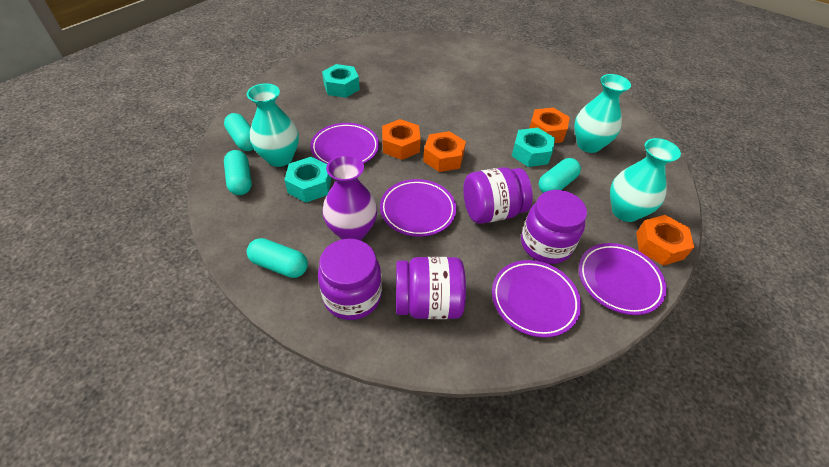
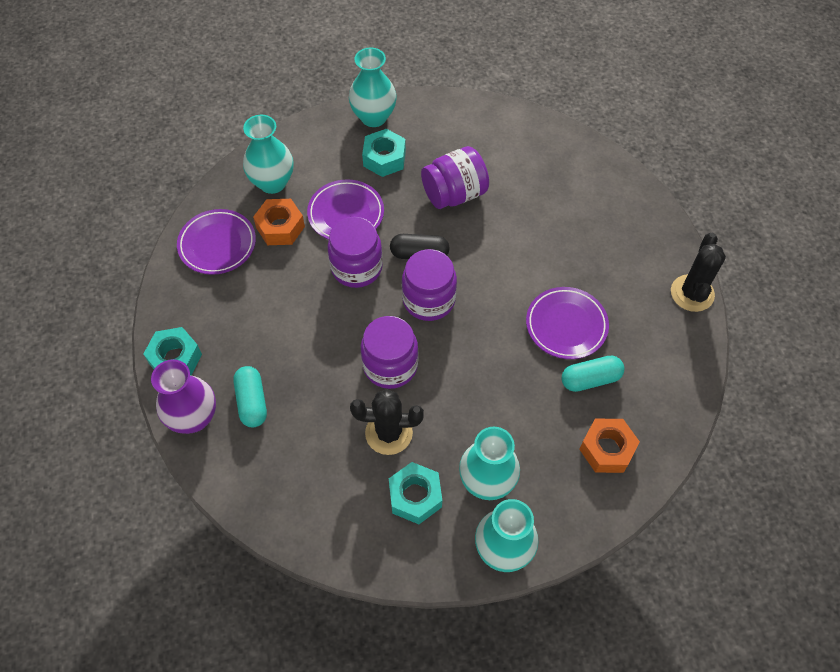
black cactus: none = 0 -> [350,389,424,455] [671,233,726,312] = 2
black capsule: none = 0 -> [390,234,450,259] = 1
orange nut: [382,119,421,160] [423,131,466,172] [529,108,570,143] [636,215,694,266] = 4 -> [253,199,305,245] [579,419,640,473] = 2
purple plate: [310,123,379,164] [380,179,456,237] [492,260,581,338] [579,243,667,315] = 4 -> [177,209,256,275] [307,179,384,240] [526,287,609,359] = 3
turquoise capsule: [224,113,254,151] [224,150,252,195] [247,238,308,278] [538,158,581,193] = 4 -> [233,366,267,427] [561,356,624,392] = 2
turquoise vase: [247,83,299,167] [574,74,631,153] [610,138,681,222] = 3 -> [243,115,294,194] [349,47,397,127] [459,427,520,500] [475,499,539,572] = 4

